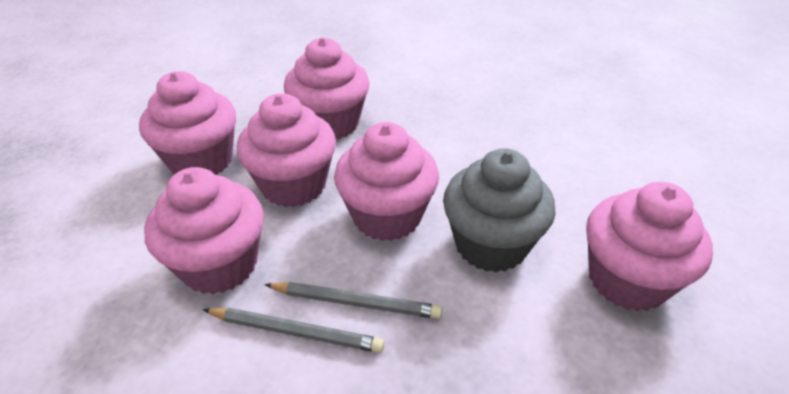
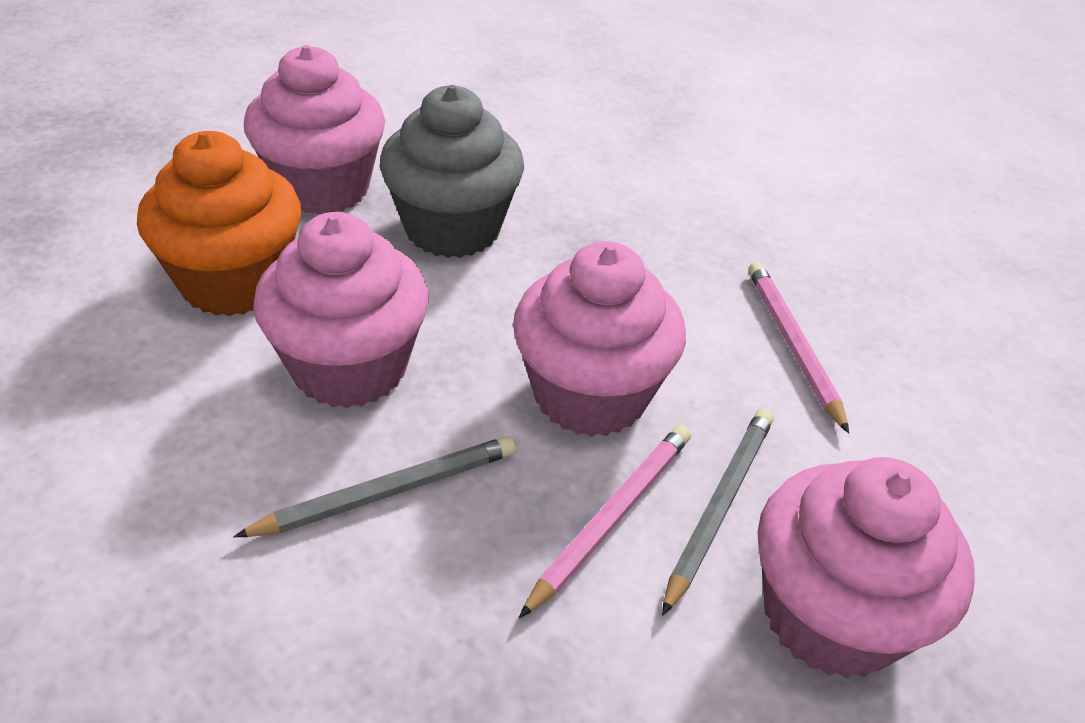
orange cupcake: none = 0 -> [137,131,301,316] = 1
pink cupcake: [139,71,236,175] [144,167,264,294] [237,93,336,207] [284,37,369,139] [334,122,439,241] [586,182,713,312] = 6 -> [244,45,385,215] [253,212,429,408] [513,241,686,437] [757,457,975,679] = 4
pink pencil: none = 0 -> [519,425,691,618] [748,262,849,433] = 2

